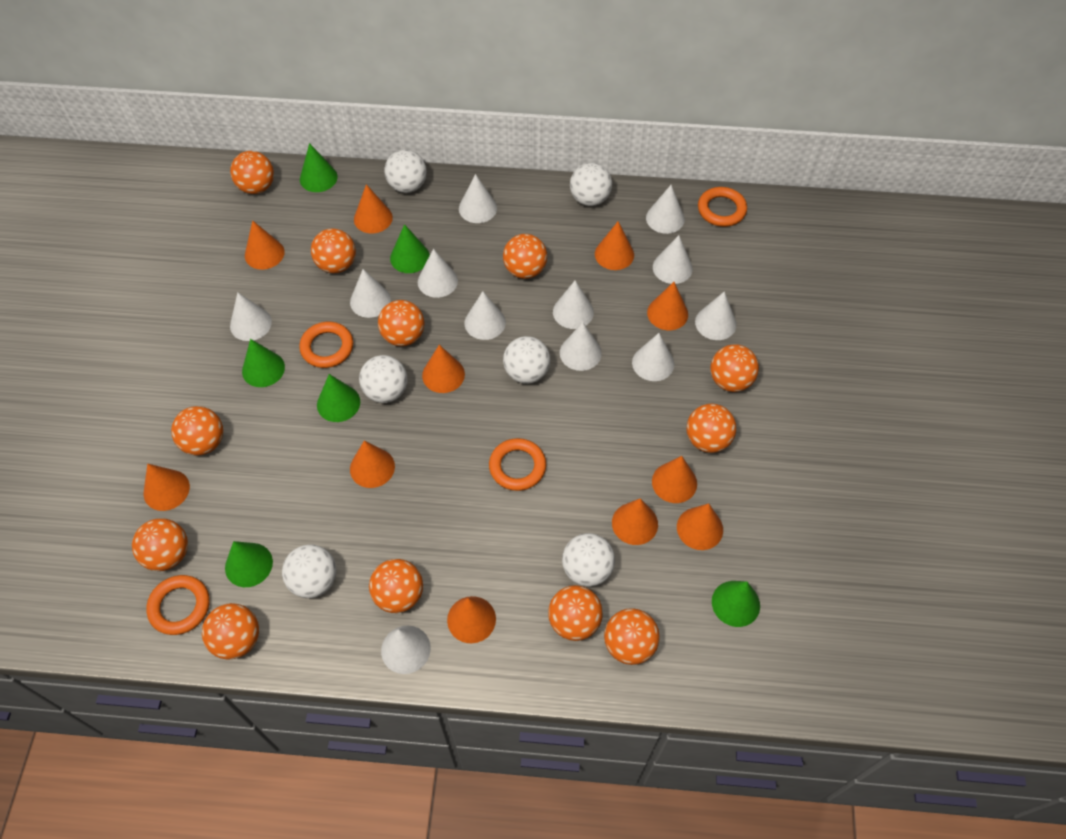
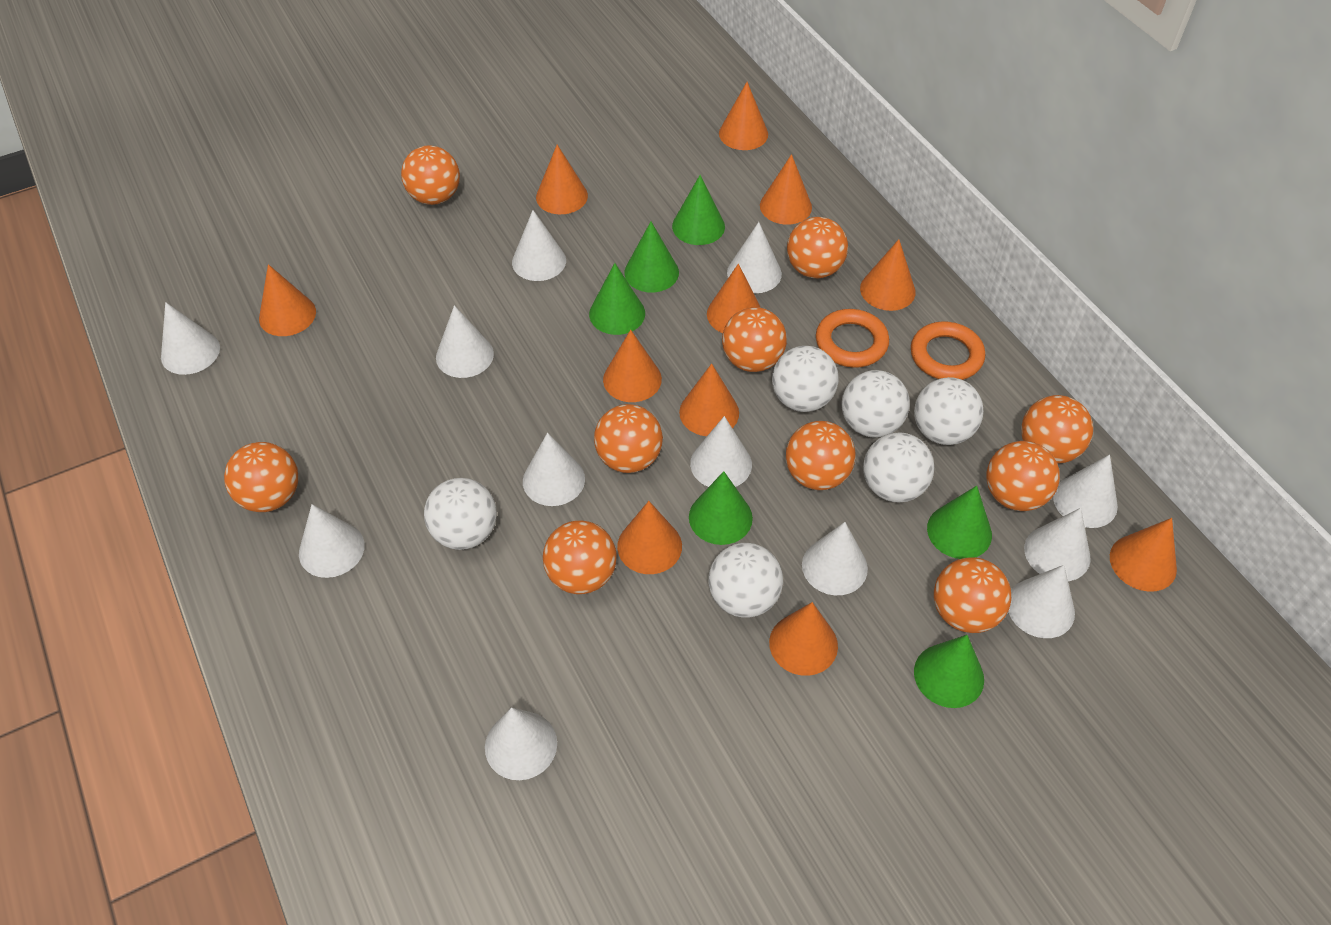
orange ball: [132,518,188,571] [171,406,223,456] [202,603,259,659] [230,151,274,194] [311,228,356,273] [369,559,423,613] [378,300,425,346] [503,234,547,279] [548,585,603,641] [604,608,660,665] [687,404,736,453] [710,344,759,392] = 12 -> [224,442,299,512] [401,145,460,205] [543,520,616,594] [594,404,663,473] [722,307,787,372] [786,421,856,490] [787,217,848,278] [934,557,1011,633] [986,441,1060,511] [1021,395,1093,464] = 10
orange ring: [146,575,210,635] [299,322,353,368] [489,438,546,491] [698,187,747,227] = 4 -> [816,309,889,368] [911,321,985,380] = 2

